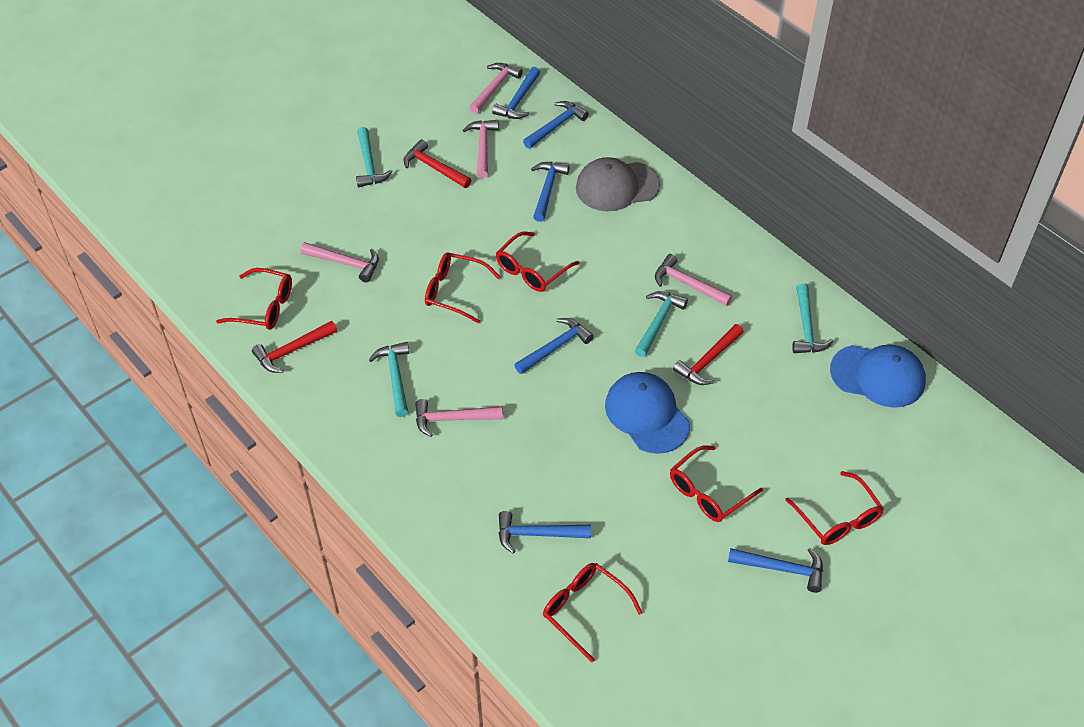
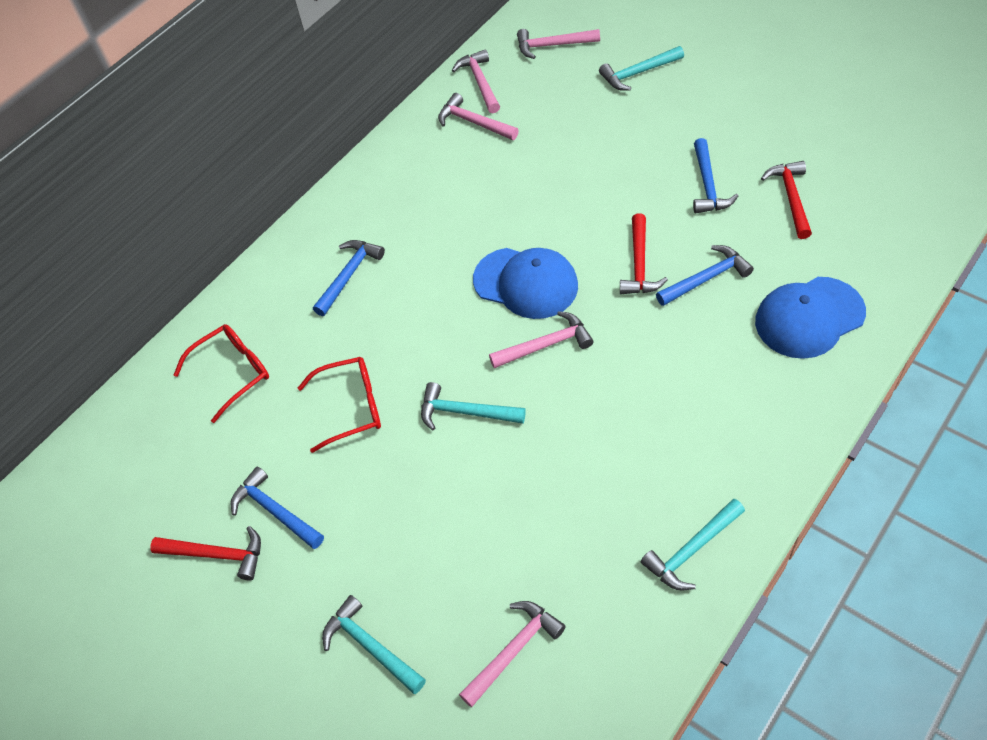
blue hammer: [492,67,540,119] [498,511,591,554] [514,318,594,374] [523,101,589,149] [531,162,570,222] [728,548,823,593] = 6 -> [231,466,324,549] [313,240,385,316] [656,245,754,306] [693,138,738,213] = 4
grey cap: [576,157,660,211] = 1 -> none = 0
red glasses: [216,268,292,330] [425,252,501,324] [496,232,579,292] [543,563,642,662] [670,445,763,522] [785,471,884,545] = 6 -> [174,324,269,423] [298,357,381,453] = 2

